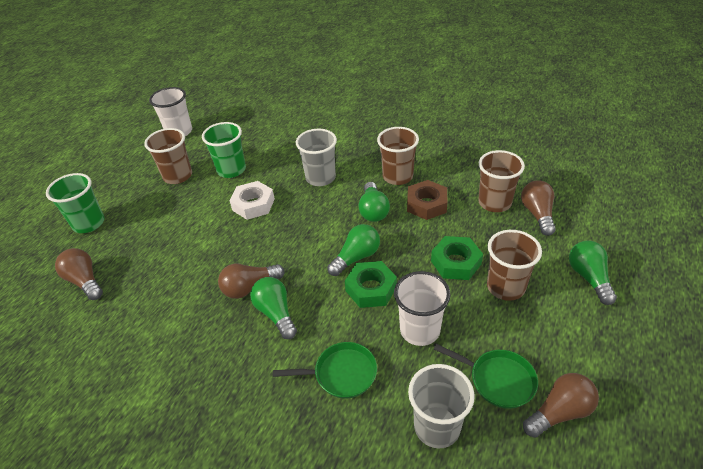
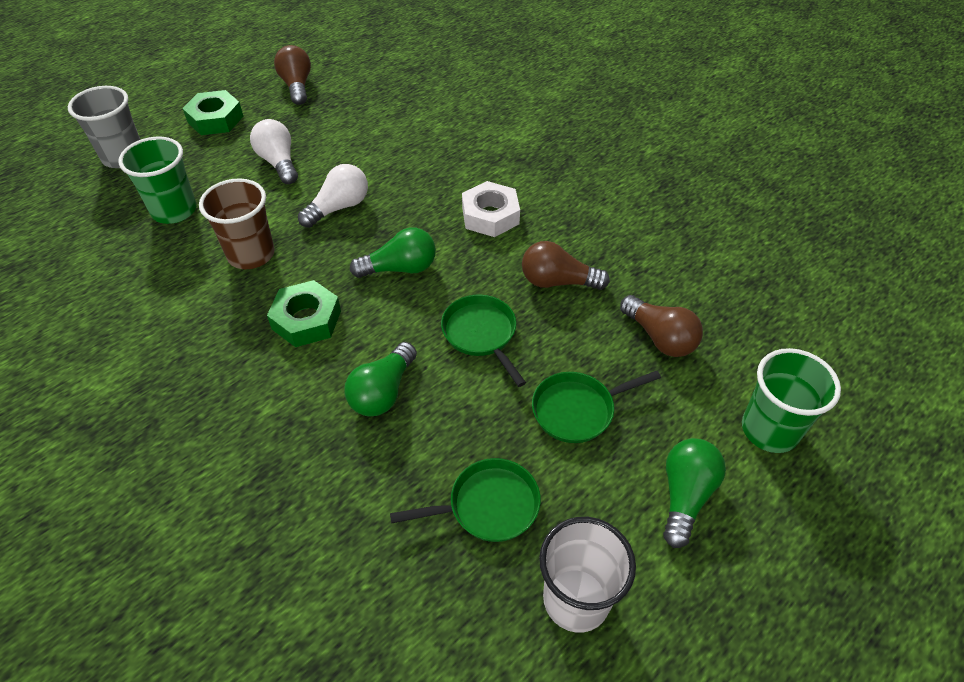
brown cup: [144,128,192,184] [377,127,419,185] [478,150,525,212] [487,230,542,301] = 4 -> [199,178,275,269] = 1
brown light bulb: [55,248,103,300] [218,264,285,299] [521,180,556,236] [523,373,599,438] = 4 -> [274,45,311,105] [522,241,610,290] [620,295,703,357] = 3
brown nut: [407,180,448,220] = 1 -> none = 0
green light bulb: [250,277,297,339] [327,224,380,276] [358,182,390,222] [569,240,617,305] = 4 -> [344,342,417,416] [350,227,436,278] [663,438,726,548] = 3
green pan: [273,342,377,399] [434,344,538,409] = 2 -> [390,458,541,542] [441,294,526,387] [532,371,661,443] = 3
grey cup: [296,129,337,186] [408,364,475,448] = 2 -> [68,86,140,168] = 1
white cup: [149,87,192,136] [394,271,451,346] = 2 -> [539,517,636,633] = 1
white light bulb: none = 0 -> [250,119,298,184] [298,164,368,228] = 2

